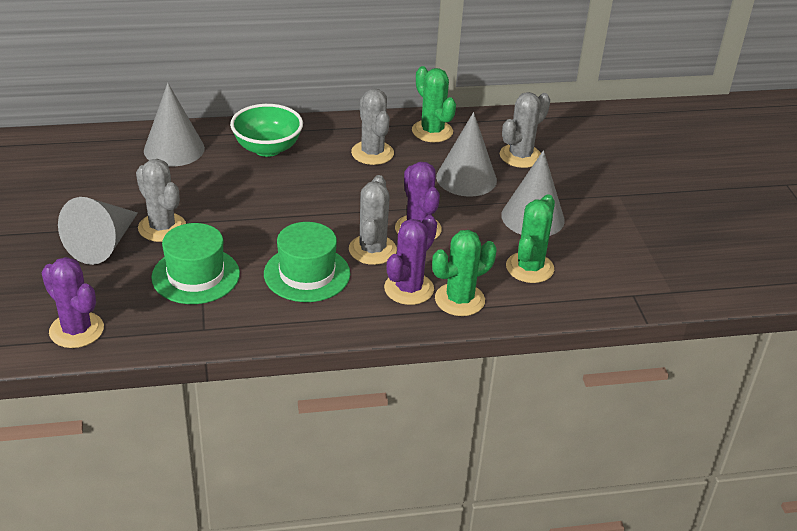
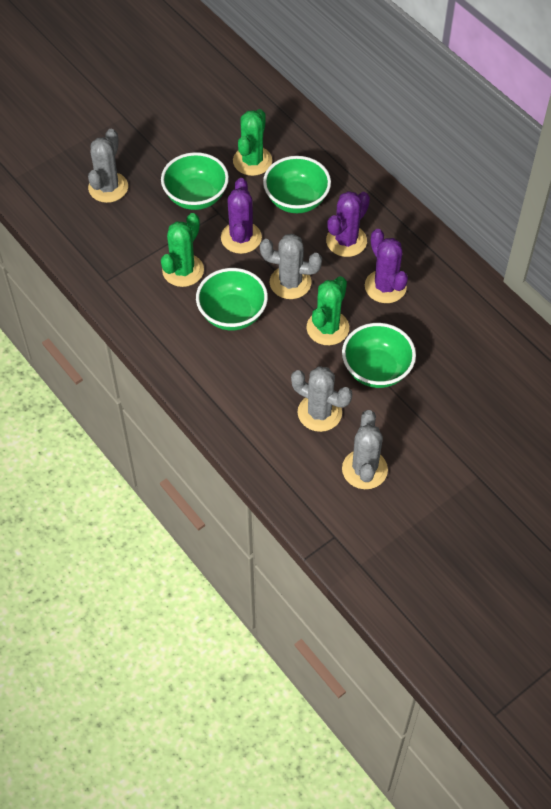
green bowl: [230,104,303,157] = 1 -> [161,152,229,210] [196,268,268,330] [263,156,331,213] [342,323,416,388] = 4
green hat: [151,223,240,304] [264,222,350,302] = 2 -> none = 0
grey cone: [58,197,138,265] [144,83,205,167] [436,112,497,197] [501,150,565,236] = 4 -> none = 0

